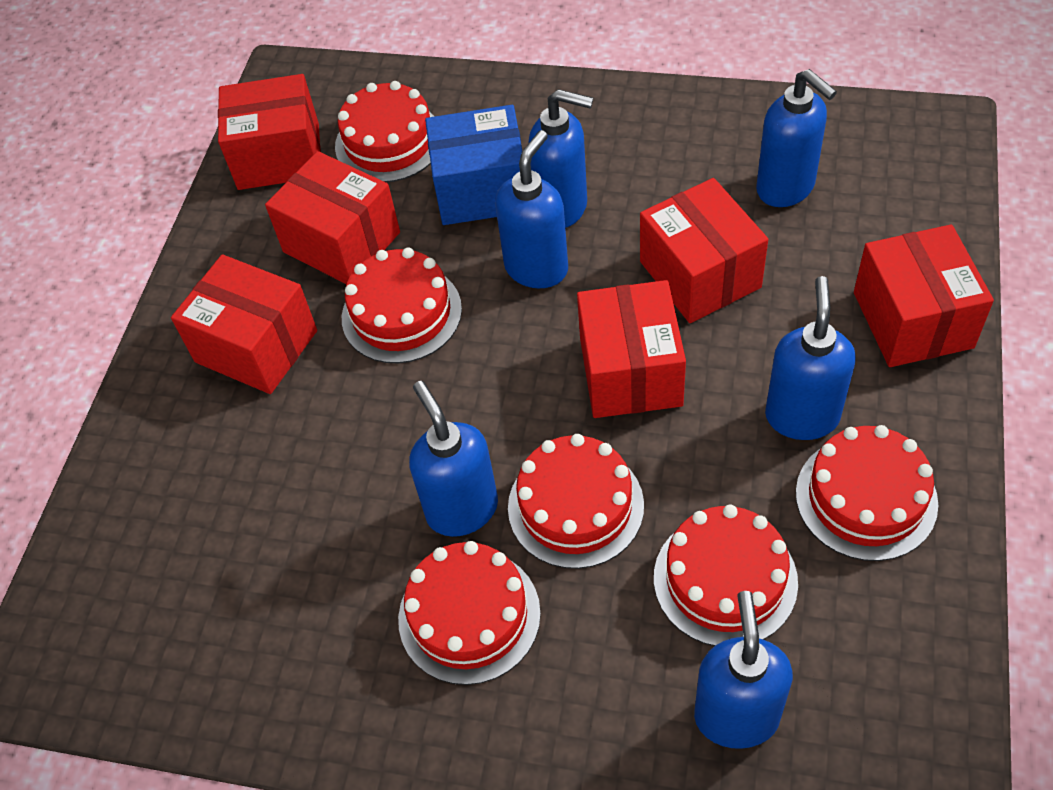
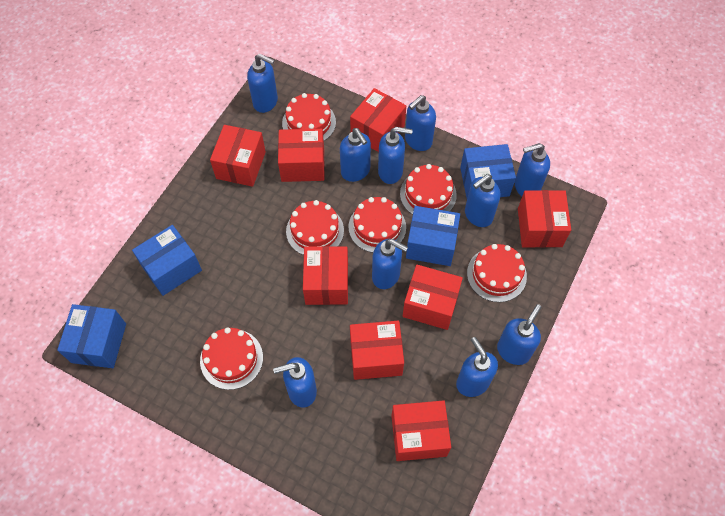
blue box: [425,105,522,225] = 1 -> [57,304,126,368] [132,225,202,296] [406,206,460,266] [460,144,516,198] = 4
blue soap dispenser: [409,381,498,537] [495,130,568,288] [528,89,593,228] [694,591,793,749] [756,69,837,207] [765,276,856,440] = 6 -> [247,54,278,113] [273,357,317,408] [340,128,371,182] [372,239,408,289] [378,127,413,184] [405,95,436,151] [456,337,498,397] [465,174,501,227] [497,304,542,365] [515,143,550,196] = 10
red box: [171,254,317,394] [218,74,321,190] [265,151,400,284] [577,280,686,418] [640,178,768,323] [854,224,994,367] = 6 -> [210,125,266,187] [278,129,325,182] [303,246,348,305] [350,88,406,152] [350,321,404,380] [391,400,451,461] [403,265,463,330] [518,190,571,248] = 8

